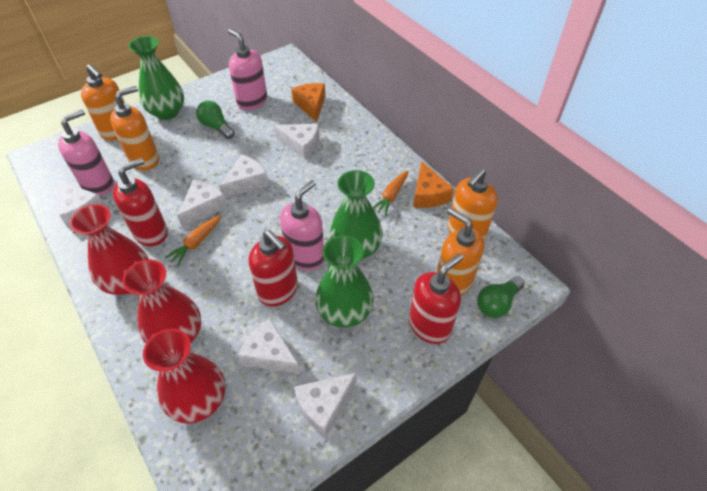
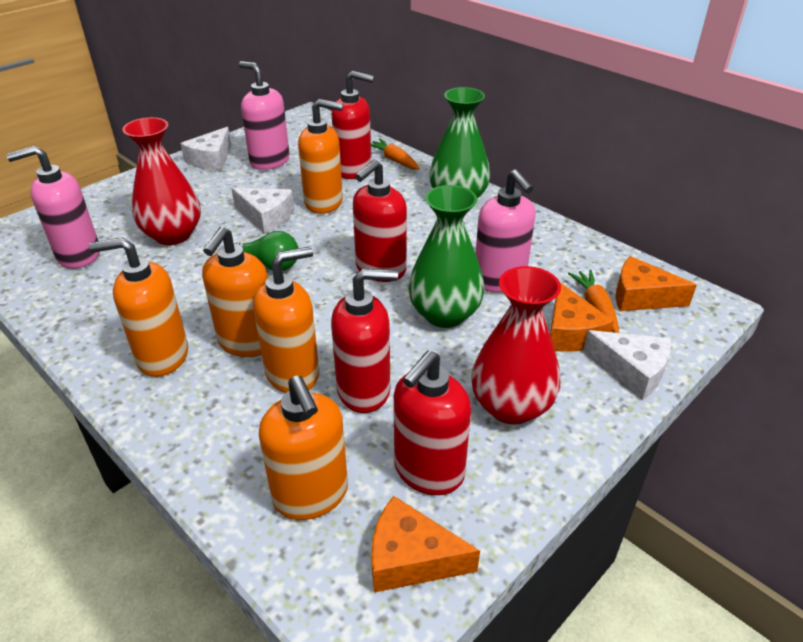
green light bulb: [196,101,235,139] [477,276,525,318] = 2 -> [234,231,298,271] = 1
green vase: [129,36,184,120] [315,235,374,328] [329,170,383,259] = 3 -> [408,185,484,328] [429,87,490,199] = 2
orange cheese: [291,83,325,122] [413,161,454,208] = 2 -> [371,496,480,593] [550,282,614,351] [616,256,697,311] = 3
orange soap dispenser: [81,64,125,141] [110,86,159,170] [437,208,484,296] [448,168,498,241] = 4 -> [89,237,188,377] [202,227,268,357] [253,247,319,393] [259,375,348,520] [298,99,343,214] = 5
red soap dispenser: [113,158,168,246] [249,230,298,306] [409,253,463,344] = 3 -> [331,269,398,413] [332,71,374,179] [353,159,407,282] [394,351,471,495] = 4
red vase: [70,204,149,295] [123,259,201,343] [143,329,225,424] = 3 -> [122,117,201,245] [471,266,561,425] = 2
white cheese: [58,181,105,228] [178,179,227,228] [219,154,269,198] [238,319,300,374] [274,123,319,159] [294,373,356,437] = 6 -> [181,127,231,170] [231,187,294,234] [583,330,671,400] = 3

